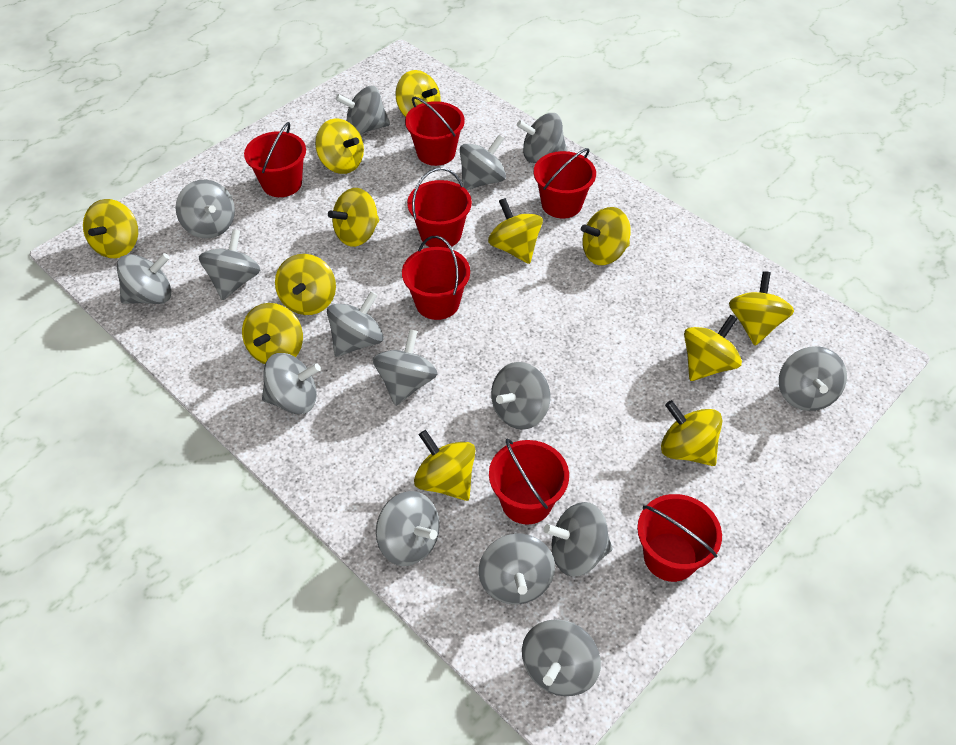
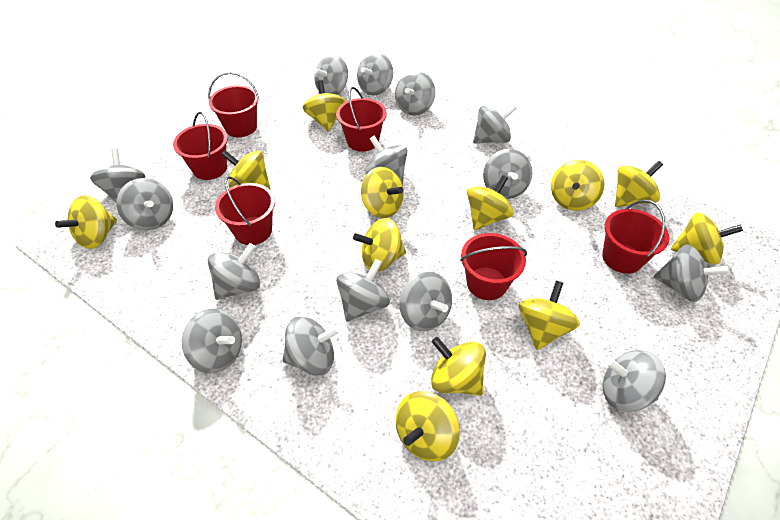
red bucket: [244,122,306,197] [402,236,470,320] [405,97,465,166] [407,168,472,248] [489,438,569,525] [534,148,596,219] [637,494,722,582] = 7 -> [173,112,228,180] [208,72,259,137] [215,176,275,245] [336,87,387,152] [460,233,527,300] [602,200,669,274] = 6

